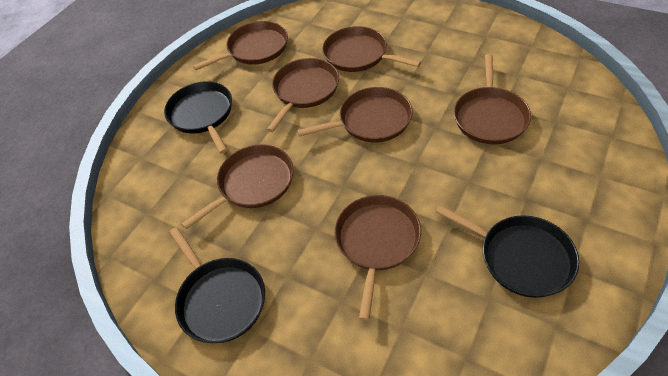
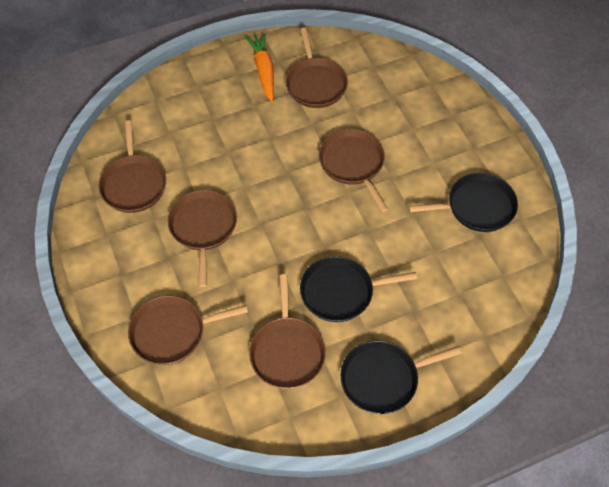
brown pan: [181,144,294,229] [193,21,288,70] [267,58,339,132] [297,87,412,142] [322,26,421,72] [334,195,421,321] [454,54,531,144] = 7 -> [99,120,166,213] [128,296,248,365] [168,190,237,287] [249,274,326,389] [286,28,348,108] [319,129,388,212] = 6
orange carrot: none = 0 -> [245,34,274,102] = 1

